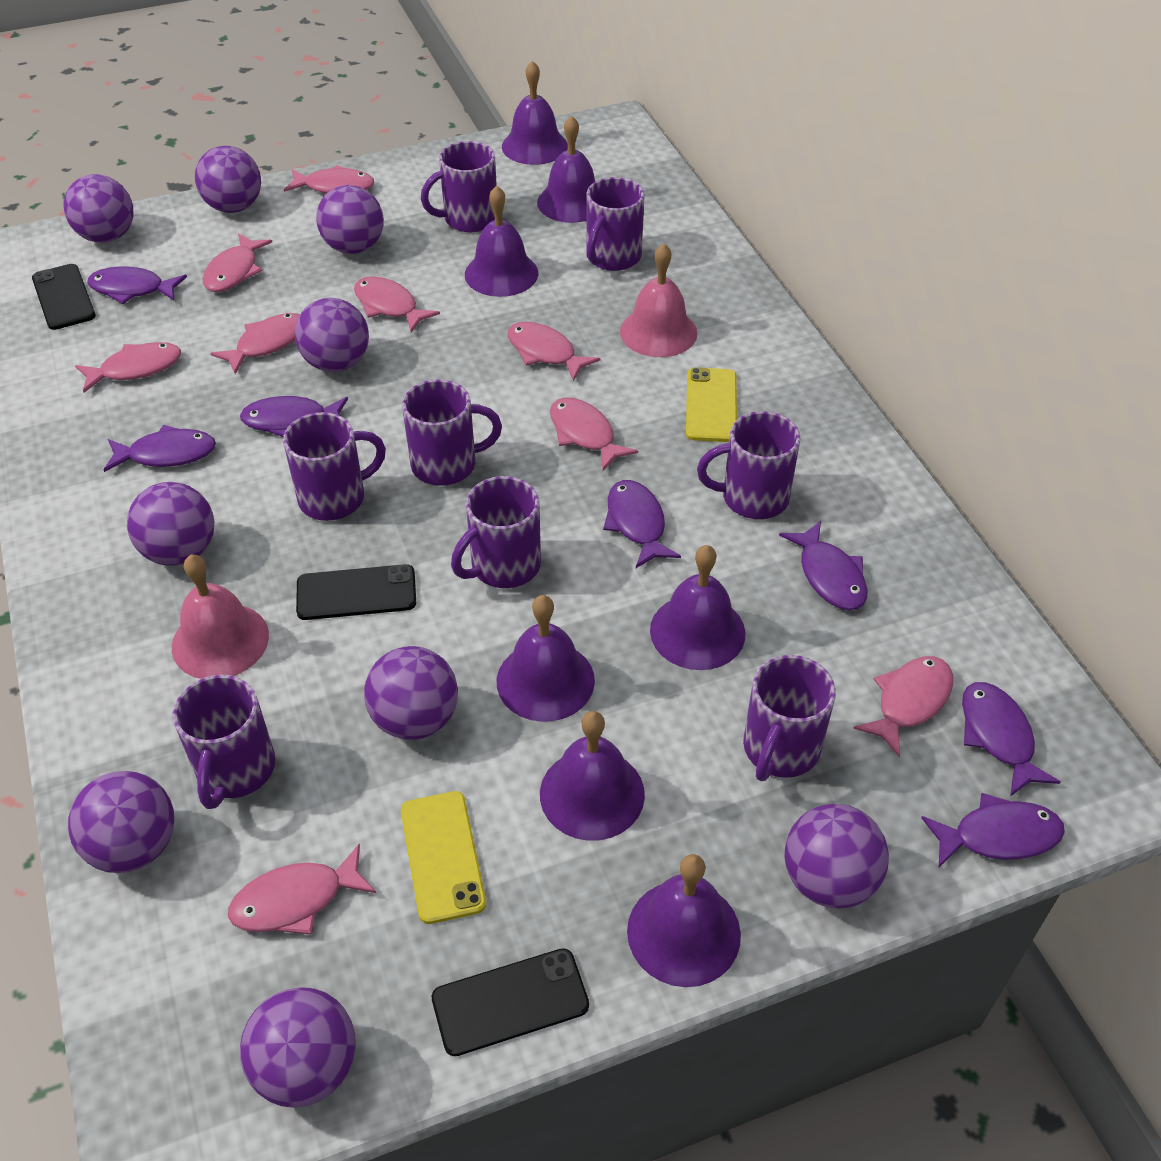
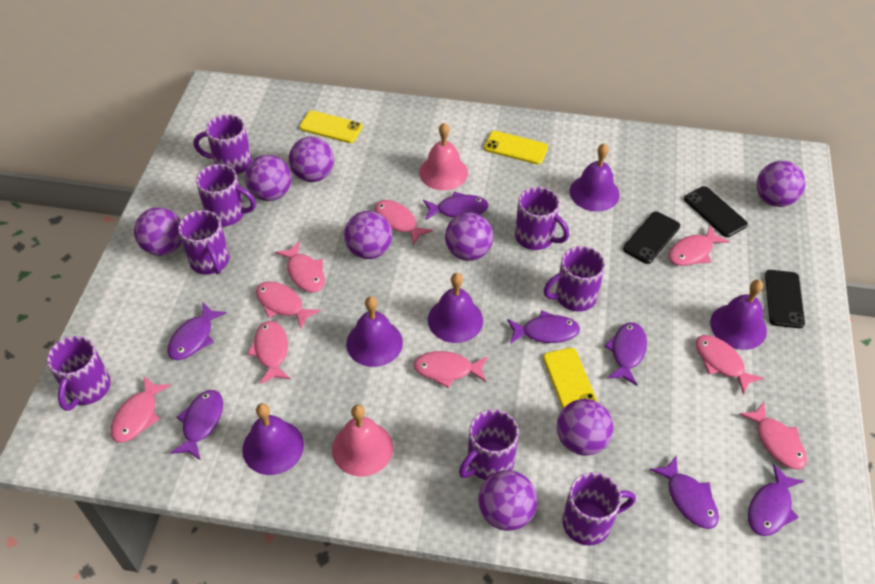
purple ball: [64,174,133,243] [68,771,174,873] [127,482,214,566] [195,146,261,213] [240,987,356,1108] [295,298,369,372] [316,185,384,254] [364,646,458,740] [784,804,889,909] = 9 -> [134,207,182,256] [245,155,292,201] [289,137,334,182] [344,211,392,259] [445,212,493,261] [478,470,538,531] [557,399,613,456] [756,161,806,207] = 8
purple bell: [465,186,538,297] [497,595,595,722] [502,61,568,165] [537,115,595,223] [540,711,645,841] [627,854,741,987] [650,545,745,670] = 7 -> [242,403,304,475] [346,296,403,367] [428,273,483,343] [570,143,620,212] [710,280,767,350] = 5
yellow phone: [401,791,486,924] [686,367,737,442] = 2 -> [299,111,363,143] [484,131,548,164] [543,348,598,409] = 3

